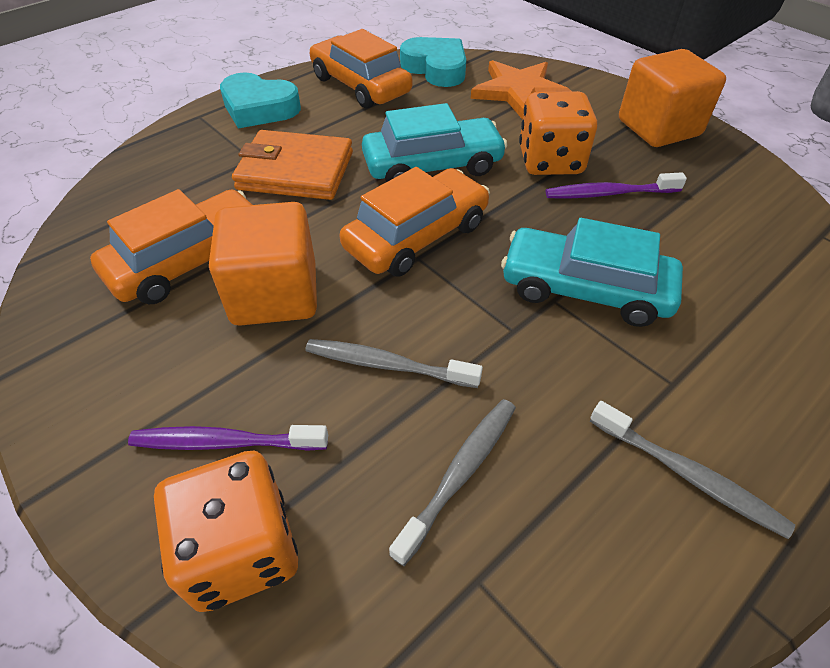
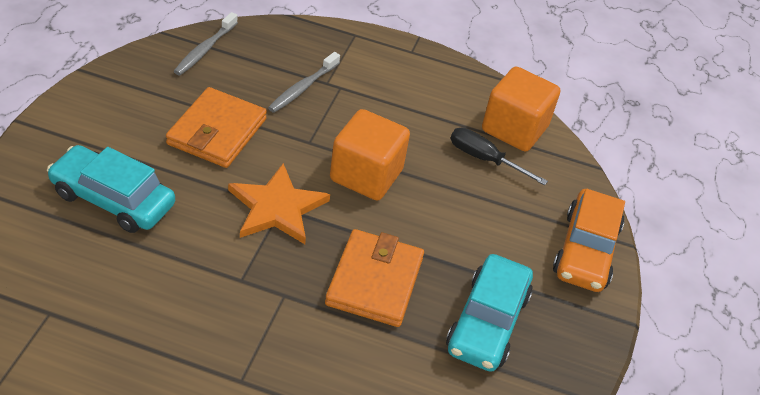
black screwdriver: none = 0 -> [450,127,548,185] = 1
grey toothbrush: [305,339,483,388] [389,399,516,566] [590,401,795,539] = 3 -> [174,12,238,75] [268,52,340,113] = 2
orange car: [90,189,252,304] [310,29,412,108] [340,167,490,277] = 3 -> [553,189,625,292] = 1
orange dice: [154,451,298,612] [519,91,597,175] = 2 -> none = 0
orange wallet: [232,130,353,200] = 1 -> [166,87,267,168] [325,229,424,327] = 2
purple toothbrush: [128,425,328,451] [546,172,687,199] = 2 -> none = 0
turquoise heart: [220,72,301,129] [400,37,466,87] = 2 -> none = 0

